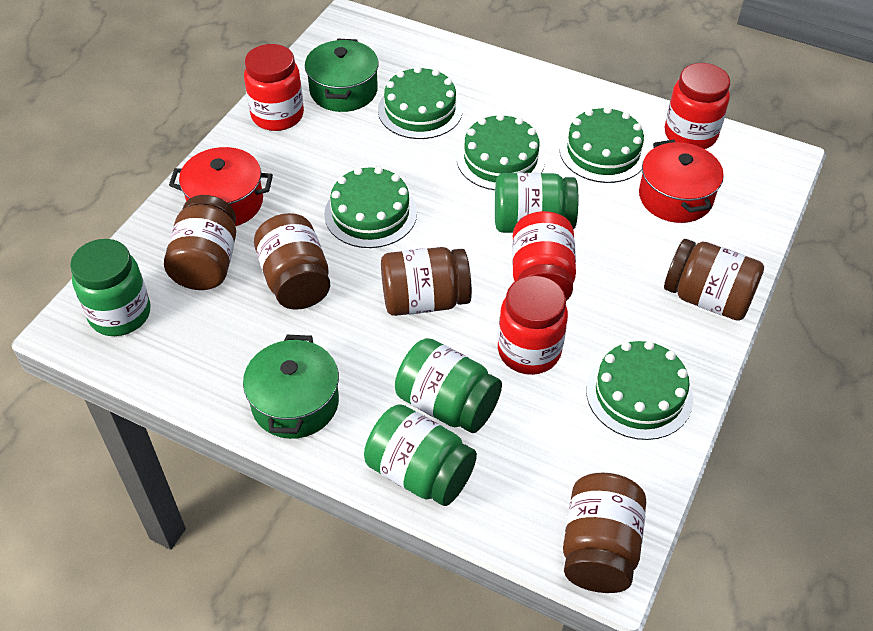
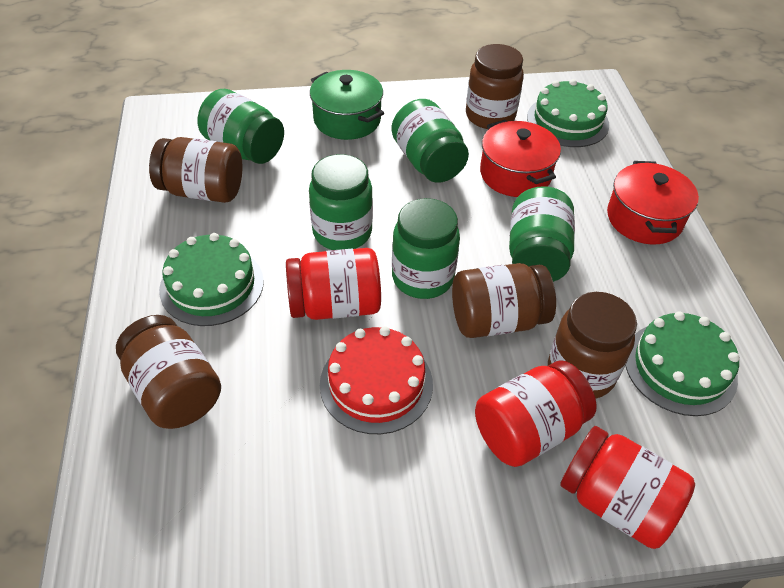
green cake: [324,166,417,248] [378,66,463,139] [457,114,545,190] [559,106,648,183] [586,341,693,440] = 5 -> [159,233,264,326] [527,79,609,147] [625,311,740,416] = 3
green jar: [70,239,150,336] [364,404,477,506] [395,338,502,433] [495,173,578,233] = 4 -> [198,89,284,164] [309,154,373,250] [391,99,469,183] [392,198,460,299] [509,186,575,282] = 5
green pot: [243,335,339,439] [305,39,379,112] = 2 -> [310,70,384,140] = 1
red cake: none = 0 -> [320,326,433,434] = 1
red jar: [244,44,304,131] [498,276,568,375] [512,211,576,301] [665,63,730,149] = 4 -> [286,248,381,320] [475,360,597,467] [560,426,695,549] = 3

